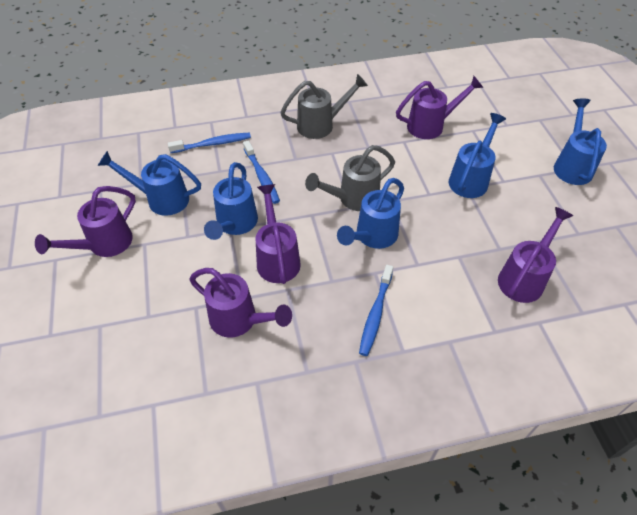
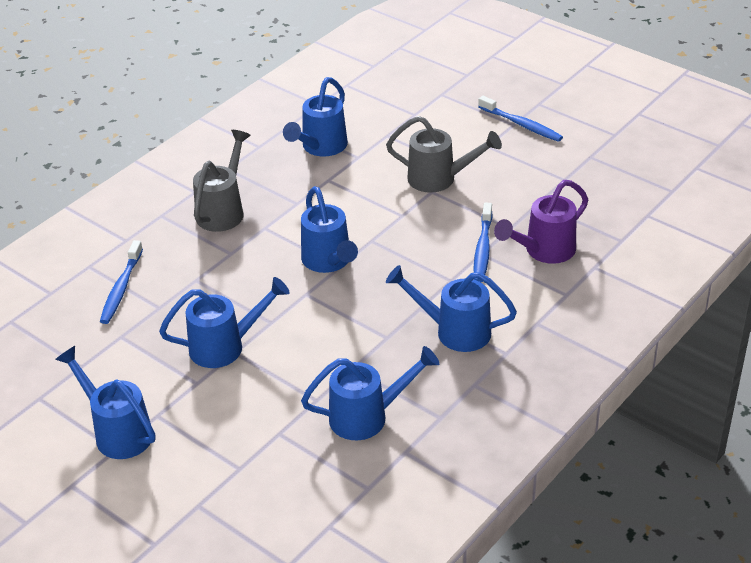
blue watering can: [98,151,201,216] [204,162,258,240] [337,178,404,249] [449,113,506,198] [554,99,607,185] = 5 -> [55,346,155,459] [159,277,290,368] [283,77,348,157] [301,186,358,273] [301,346,439,440] [386,265,517,352] = 6
purple watering can: [35,186,136,257] [189,268,292,338] [256,184,301,284] [396,76,483,139] [498,207,573,303] = 5 -> [494,180,588,264] = 1

